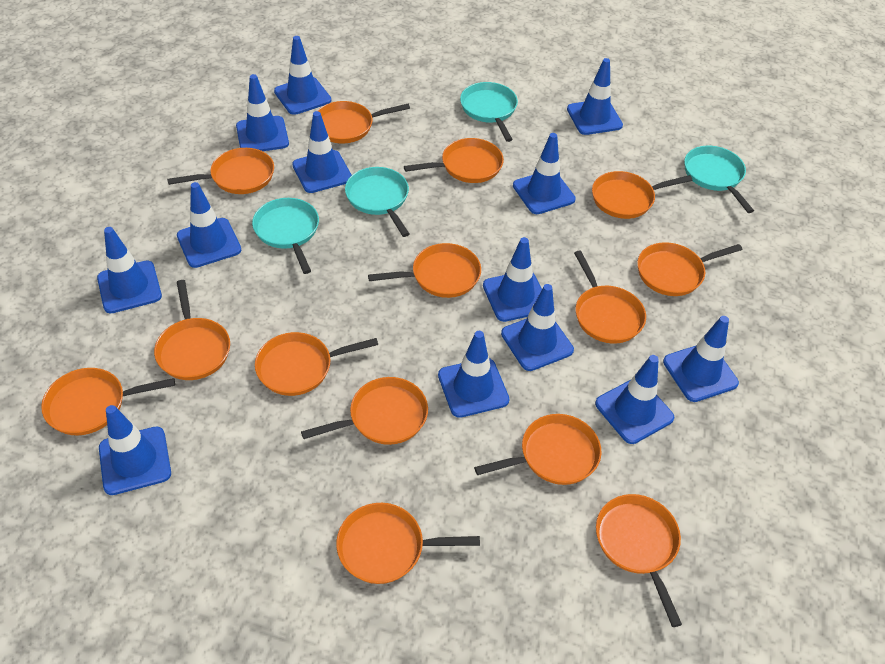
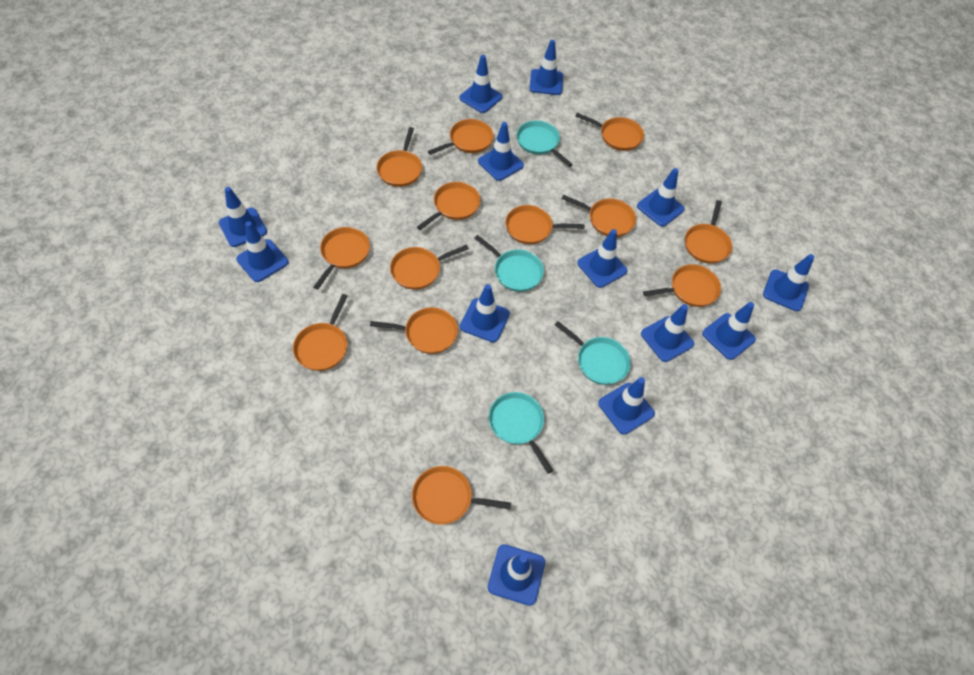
orange pan: [41,368,175,435] [154,280,230,380] [167,148,274,194] [255,332,378,396] [301,377,428,445] [317,101,410,143] [336,503,480,584] [368,243,481,298] [404,138,504,183] [474,414,601,485] [574,250,646,344] [592,171,692,219] [596,494,682,627] [637,242,742,296] = 14 -> [293,294,348,371] [314,227,370,289] [370,307,458,354] [376,127,422,187] [390,245,469,289] [412,466,511,525] [417,182,480,230] [428,119,494,155] [505,205,584,244] [562,195,636,237] [575,113,644,151] [643,264,721,307] [685,200,732,264] = 13

